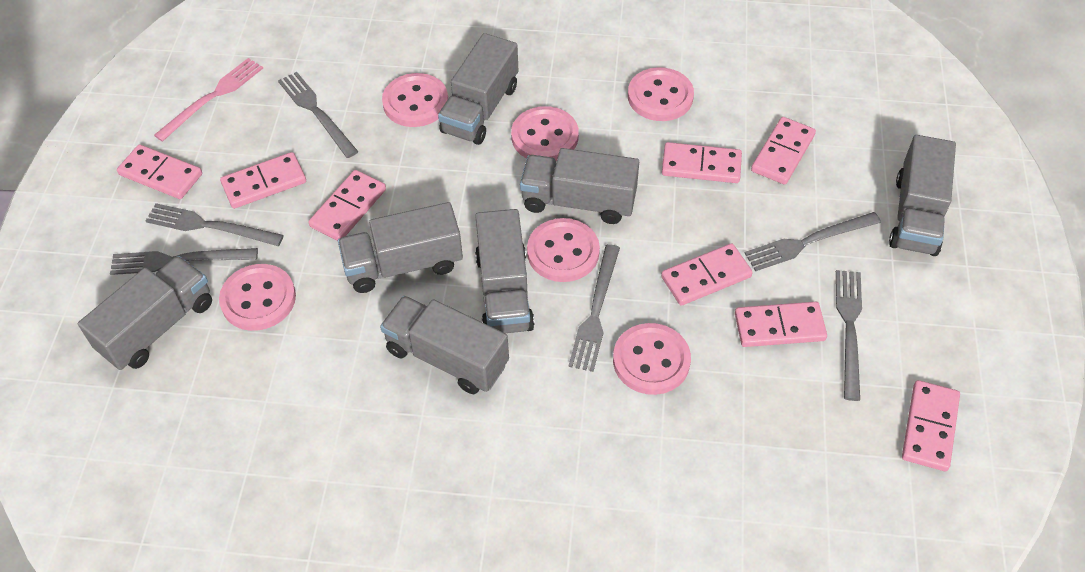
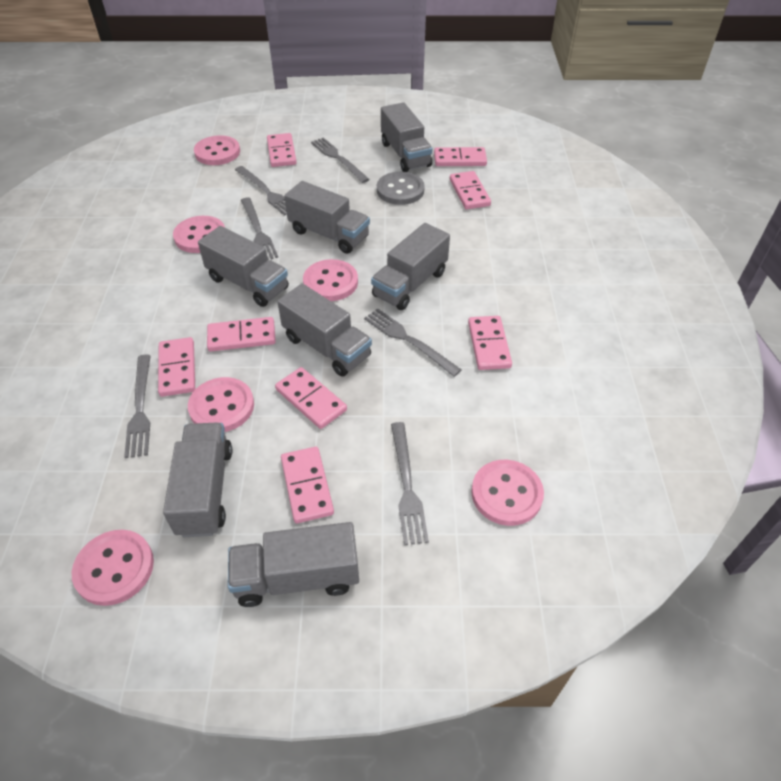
grey button: none = 0 -> [377,172,425,205] = 1
pink fork: [154,58,263,142] = 1 -> none = 0

